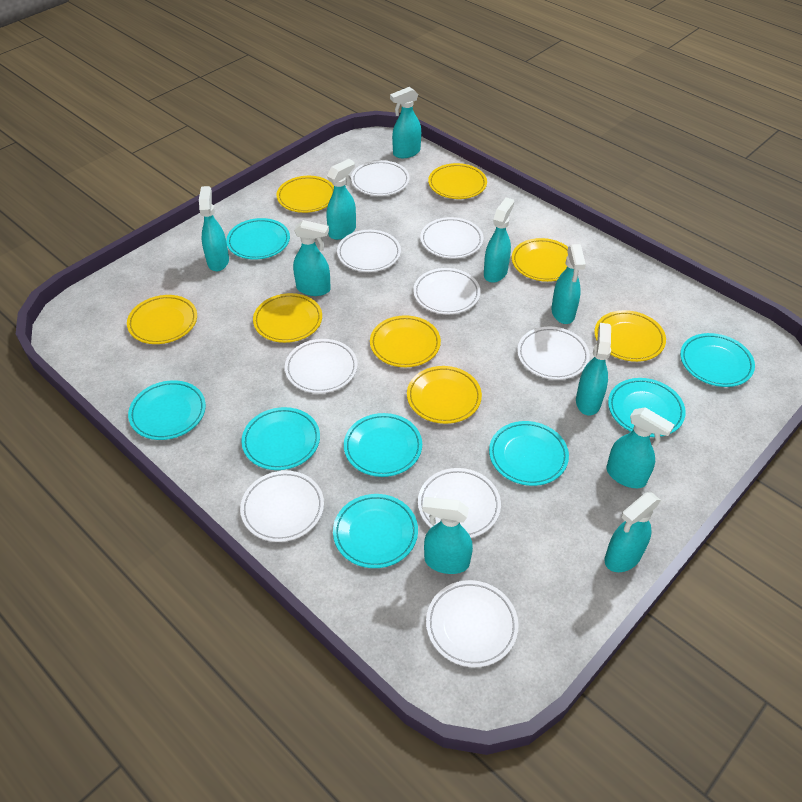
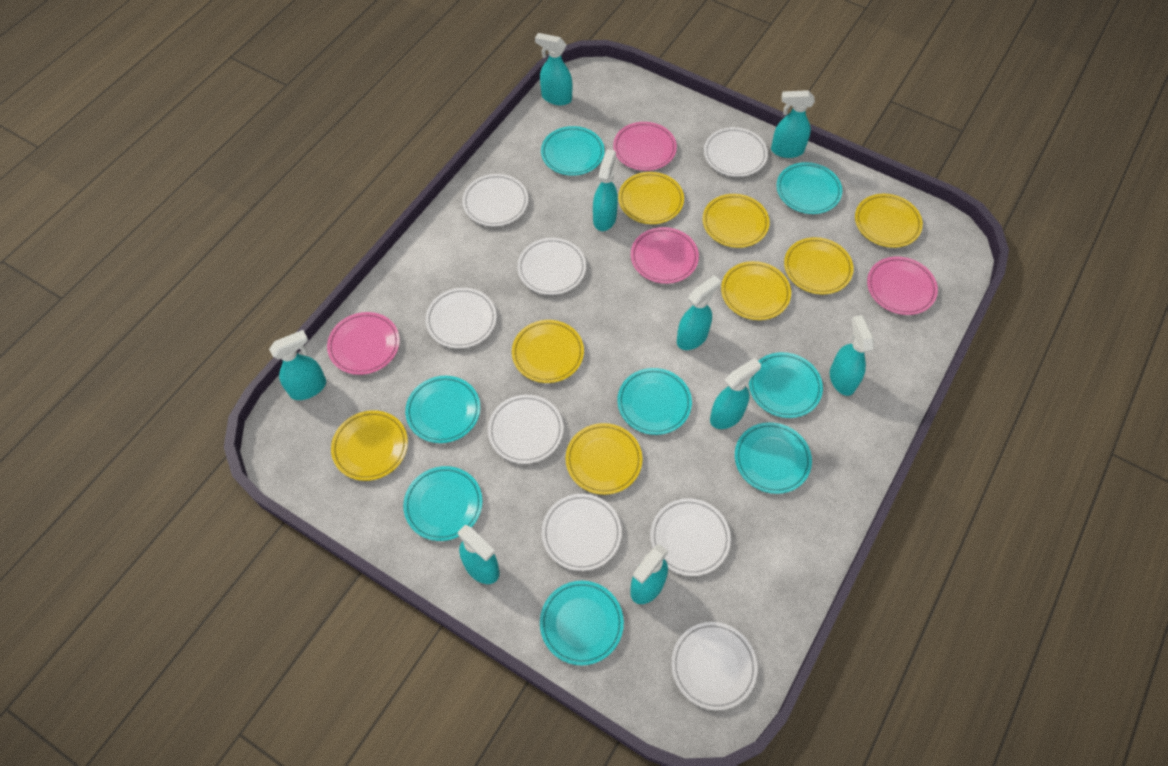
pink plate: none = 0 -> [327,312,400,375] [613,122,677,171] [631,227,699,284] [867,257,938,315] = 4
turquoise spray bottle: [199,186,229,271] [293,220,331,296] [327,159,356,240] [390,87,421,158] [422,497,473,574] [484,198,514,283] [551,244,586,324] [576,323,611,415] [604,492,661,572] [606,407,675,488] = 10 -> [269,330,326,400] [458,524,499,584] [535,33,572,105] [593,149,618,231] [630,545,668,604] [677,275,721,350] [710,358,761,429] [771,90,815,158] [830,315,874,396] = 9
white plate: [240,471,324,542] [285,339,358,393] [337,230,401,272] [351,160,410,196] [413,268,480,314] [418,468,501,538] [420,217,484,258] [426,580,519,667] [517,327,590,380] = 9 -> [425,288,497,348] [462,174,528,226] [488,395,563,464] [517,238,586,295] [542,494,622,571] [650,498,731,576] [671,622,757,710] [704,127,768,177] = 8

